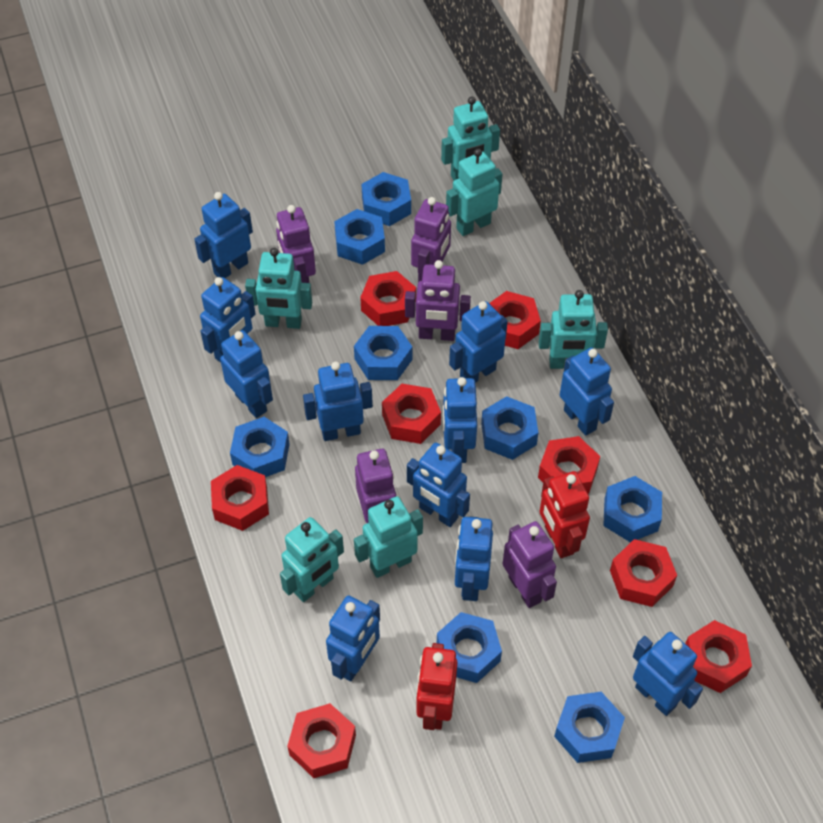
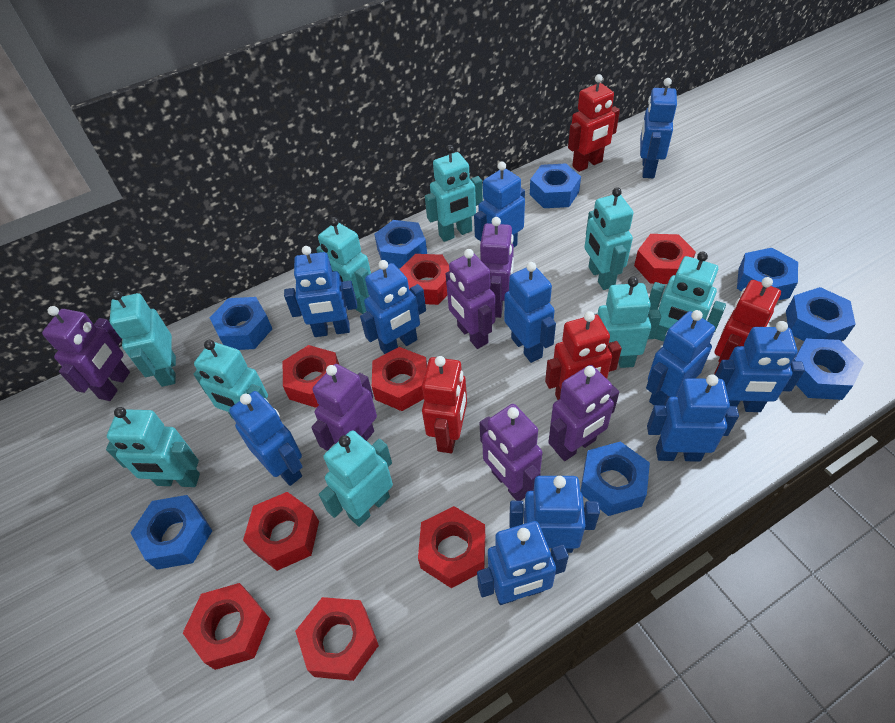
purple robot: [276,205,316,283] [355,449,396,523] [405,260,471,341] [411,197,451,282] [503,521,557,608] = 5 -> [42,306,130,401] [311,364,377,451] [446,249,495,349] [480,217,514,318] [480,404,543,501] [548,365,619,461] = 6
red robot: [416,643,457,730] [539,471,590,558] = 2 -> [422,356,467,453] [545,311,622,400] [568,74,620,172] [714,277,781,374] = 4
turquoise robot: [245,248,312,329] [280,517,344,602] [354,496,423,578] [441,97,500,181] [446,148,502,236] [539,290,608,369] = 6 -> [106,407,200,487] [110,290,176,387] [194,340,270,419] [316,217,371,314] [319,430,393,527] [425,145,483,242] [584,187,633,290] [597,277,661,368] [649,252,726,342] = 9

